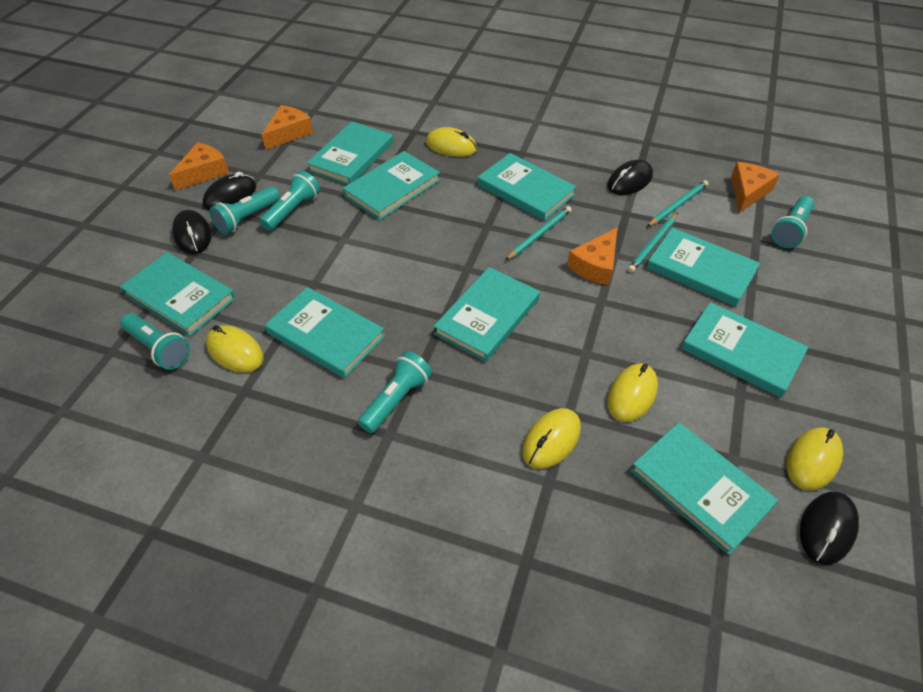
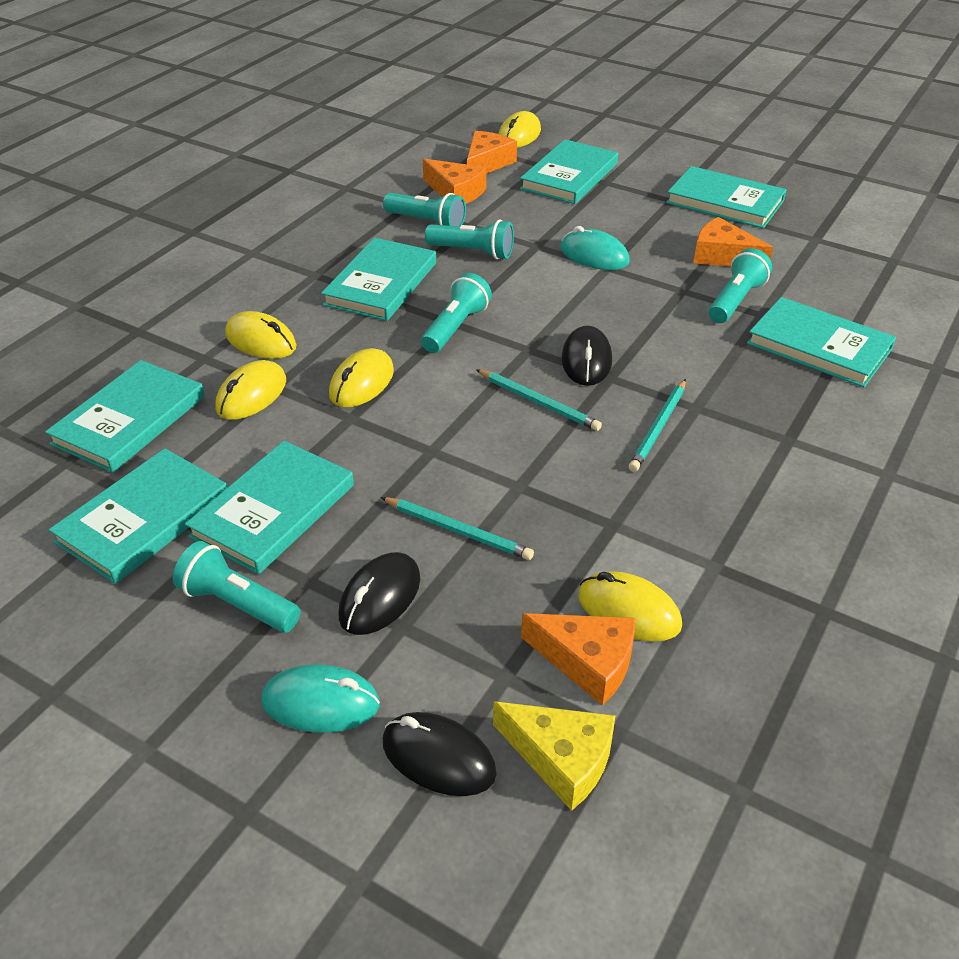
black mouse: [172,210,211,254] [203,172,256,210] [608,160,653,195] [800,492,859,565] = 4 -> [339,552,420,635] [383,712,496,796] [561,326,612,386] = 3
turquoise book: [120,252,236,336] [265,287,385,378] [306,121,393,185] [343,151,440,220] [433,267,540,362] [478,153,576,221] [631,422,778,555] [646,228,760,307] [681,302,808,398] = 9 -> [45,360,205,473] [49,448,227,584] [185,441,354,574] [321,238,436,321] [520,139,618,204] [666,166,786,228] [747,297,896,387] = 7
turquoise mouse: none = 0 -> [261,664,380,733] [560,226,630,270] = 2
yellow cheese: none = 0 -> [493,701,616,811] = 1

